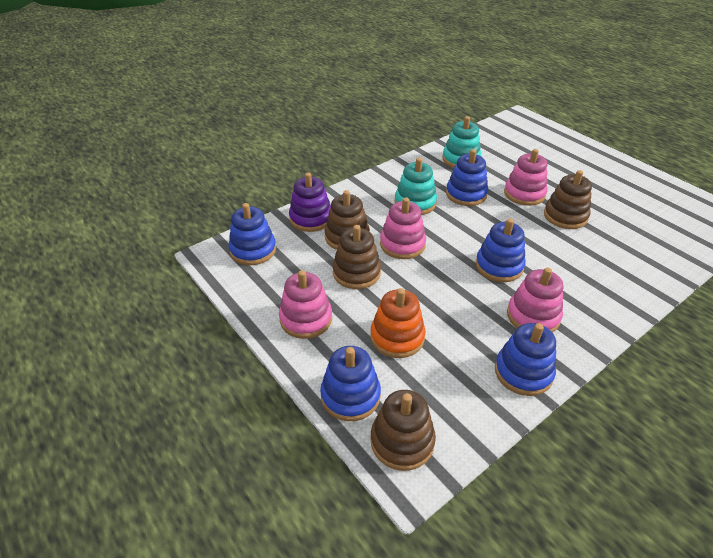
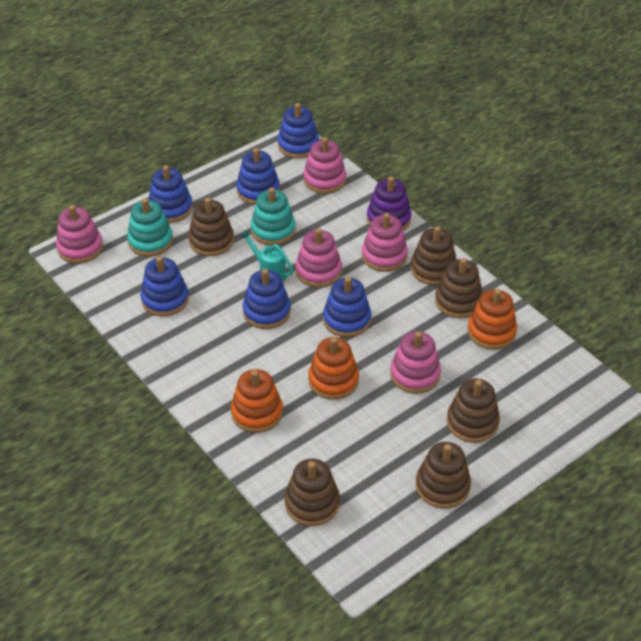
blue stacking toy: [229,203,276,265] [320,346,381,421] [446,149,488,206] [476,218,526,282] [495,323,556,396] = 5 -> [141,256,189,317] [148,165,193,223] [236,148,280,205] [243,269,291,329] [277,103,319,158] [323,277,371,337] = 6
brown stacking toy: [325,190,370,250] [333,225,381,289] [370,390,436,471] [544,170,592,229] = 4 -> [188,198,234,256] [285,459,340,526] [411,226,457,285] [416,442,471,509] [435,258,483,318] [447,379,500,443] = 6
orange stacking toy: [370,288,425,358] = 1 -> [231,369,283,433] [308,337,359,400] [467,289,517,350] = 3
pink stacking toy: [279,270,332,339] [380,197,426,259] [504,149,548,206] [507,267,563,333] = 4 -> [56,205,103,264] [296,228,342,287] [303,137,346,194] [362,213,408,272] [390,331,441,394] = 5
turquoise watering can: none = 0 -> [240,229,293,282] = 1

